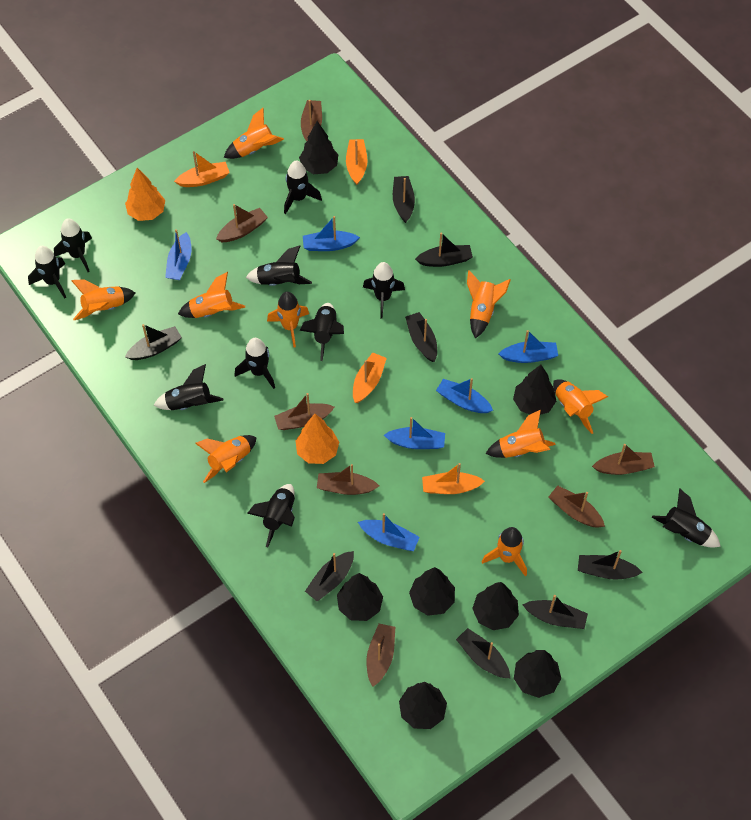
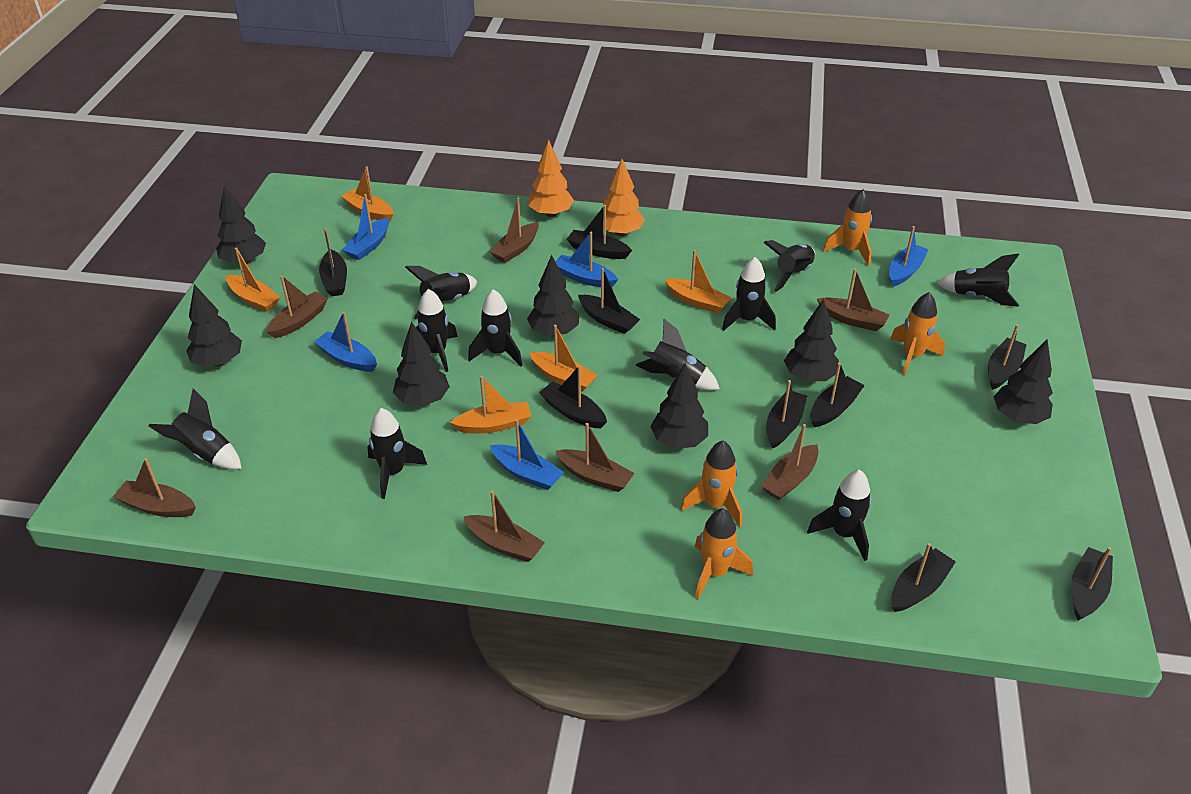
black boat: [125,324,182,360] [305,551,354,602] [393,176,415,223] [405,312,437,362] [415,233,473,267] [456,628,510,678] [522,595,588,629] [578,550,643,580] = 8 -> [319,227,347,297] [539,366,607,429] [567,205,632,259] [578,268,640,334] [767,380,807,449] [810,363,865,427] [891,543,956,612] [988,324,1027,390] [1071,547,1113,621] = 9
blue boat: [165,229,191,280] [303,216,360,251] [358,513,420,551] [384,417,445,449] [436,378,493,413] [498,330,558,363] = 6 -> [314,312,377,372] [342,194,389,260] [490,419,565,490] [555,232,618,287] [889,226,929,287] = 5
orange boat: [174,151,230,187] [346,139,368,185] [353,352,387,403] [422,463,485,494] = 4 -> [226,247,280,312] [341,167,393,222] [450,376,531,434] [529,325,598,392] [665,250,731,313] = 5
orange rocket: [71,279,135,320] [178,272,245,318] [195,435,256,483] [224,107,284,159] [267,292,309,348] [467,270,511,338] [482,527,527,576] [485,410,556,458] [553,379,608,434] = 9 -> [681,441,742,527] [695,508,753,599] [823,189,872,266] [890,292,945,375] = 4

